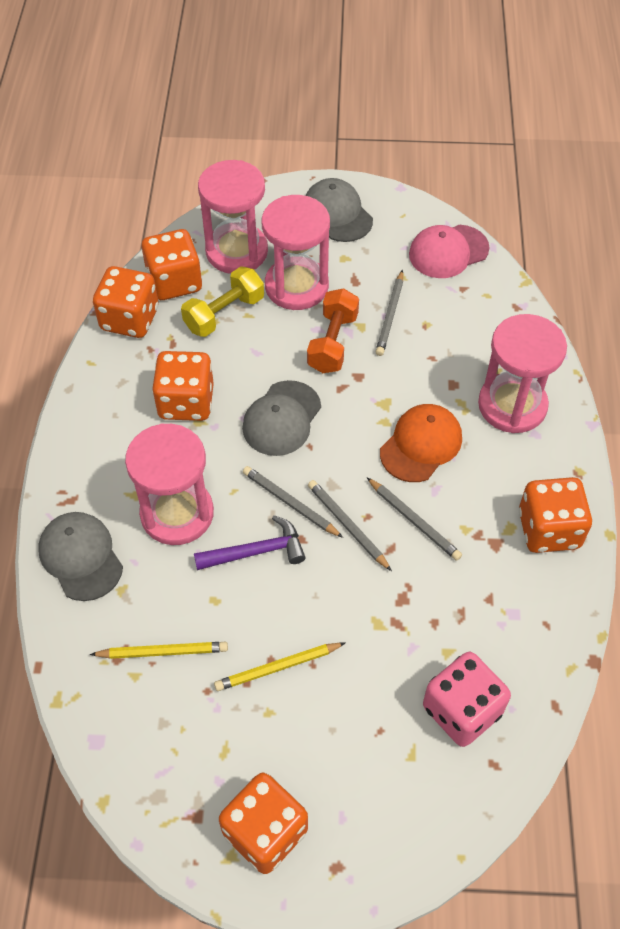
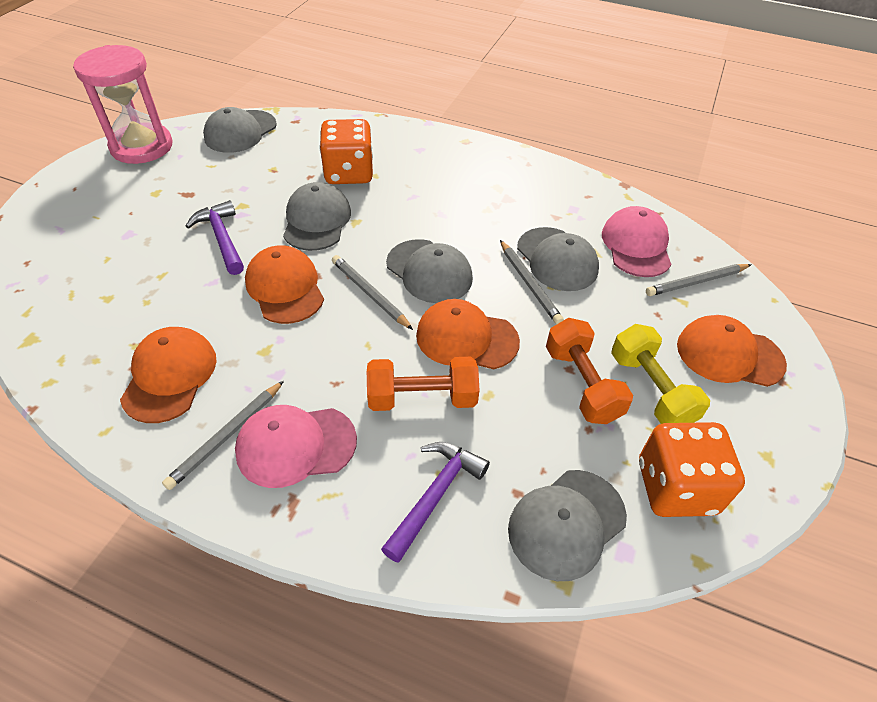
grey cap: [38,512,123,601] [242,380,321,456] [305,178,373,242] = 3 -> [203,107,277,153] [283,182,351,251] [386,239,473,303] [508,470,627,581] [517,227,599,291] = 5
orange cap: [380,404,462,482] = 1 -> [120,327,217,423] [245,245,324,324] [416,299,520,369] [677,315,787,387] = 4
orange dice: [93,266,159,338] [142,229,202,300] [152,351,214,421] [219,773,308,874] [519,477,592,553] = 5 -> [319,119,373,184] [639,422,745,517] = 2
orange dumbbell: [307,288,359,373] = 1 -> [367,357,479,411] [546,318,633,424] = 2
pink cap: [409,225,490,278] = 1 -> [235,405,357,488] [602,206,672,277] = 2
pink dice: [423,652,511,747] = 1 -> none = 0
pink hourglass: [125,424,214,545] [198,160,268,274] [262,195,330,310] [478,314,567,433] = 4 -> [73,45,172,164] = 1
purple hammer: [194,515,306,570] = 1 -> [186,200,244,275] [381,442,490,563] = 2
yellow pencil: [90,642,228,659] [214,642,345,691] = 2 -> none = 0

